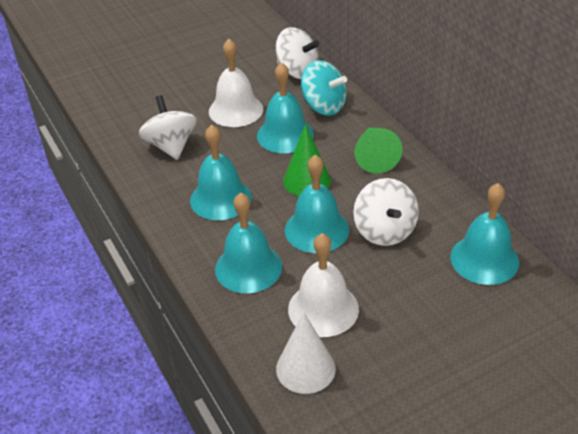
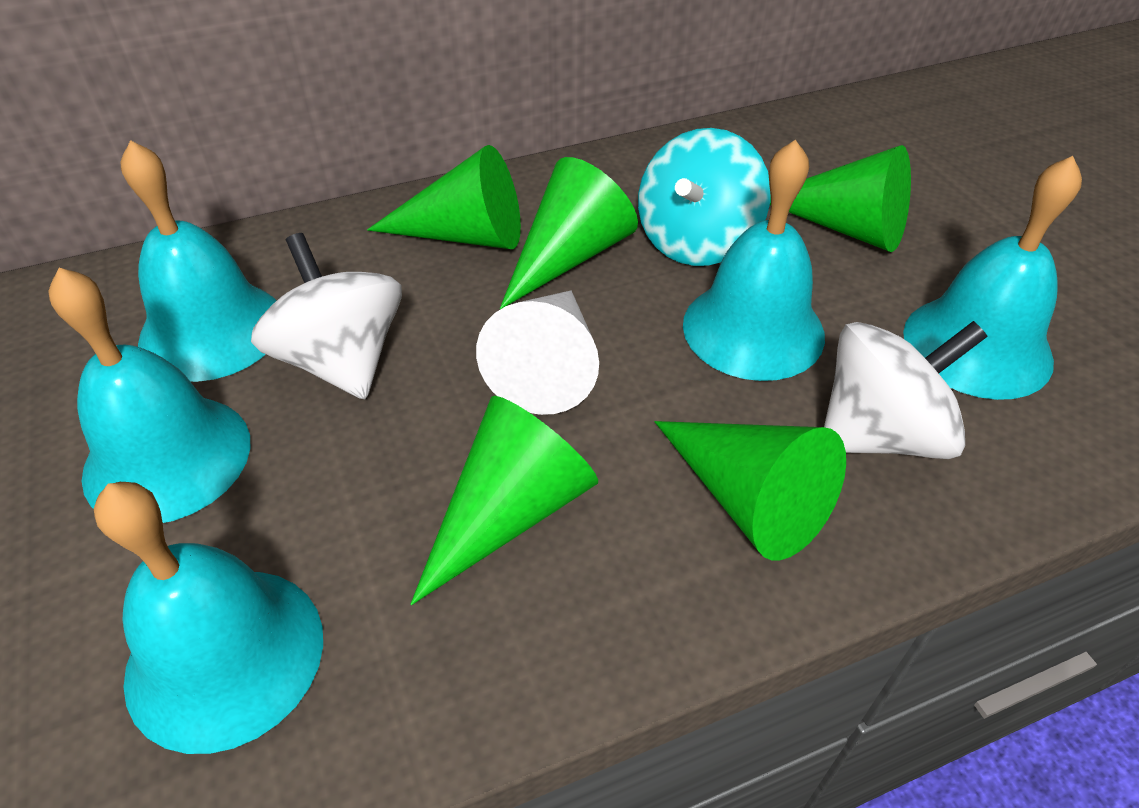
green cone: [283,124,331,196] [355,128,402,174] = 2 -> [367,145,521,249] [410,396,598,605] [500,157,638,309] [655,421,846,560] [770,145,911,252] = 5
white bell: [209,39,263,127] [288,233,359,337] = 2 -> none = 0
white spinning top: [139,95,197,160] [276,27,319,79] [353,178,419,246] = 3 -> [251,233,402,399] [824,321,988,459] = 2

